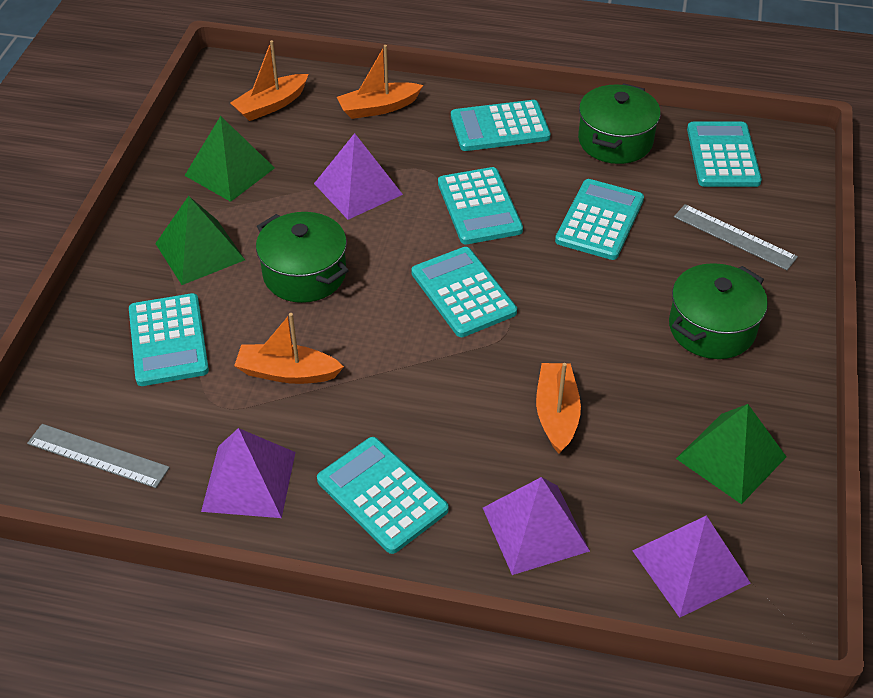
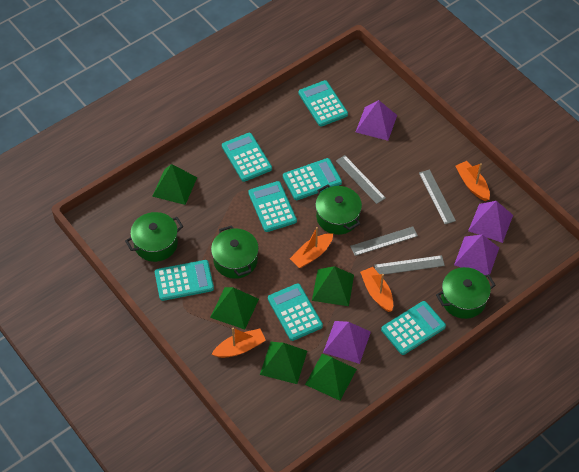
green pot: [256,212,349,303] [578,83,661,164] [669,263,768,359] = 3 -> [125,212,183,262] [211,225,259,279] [315,184,362,235] [436,267,496,319] = 4
green pyramid: [155,196,245,285] [185,116,275,202] [676,404,787,504] = 3 -> [152,164,197,205] [210,287,259,330] [260,342,307,384] [305,354,357,401] [312,266,354,306] = 5
grey ruler: [27,424,170,488] [674,204,798,270] = 2 -> [336,155,386,204] [350,226,418,256] [374,255,445,275] [419,169,456,224] = 4

